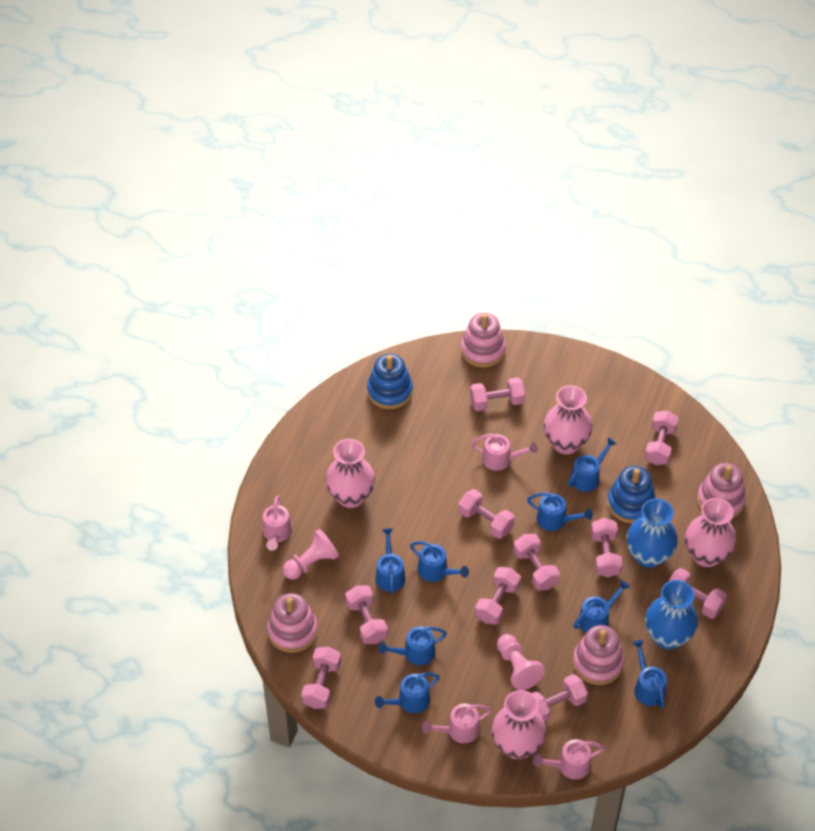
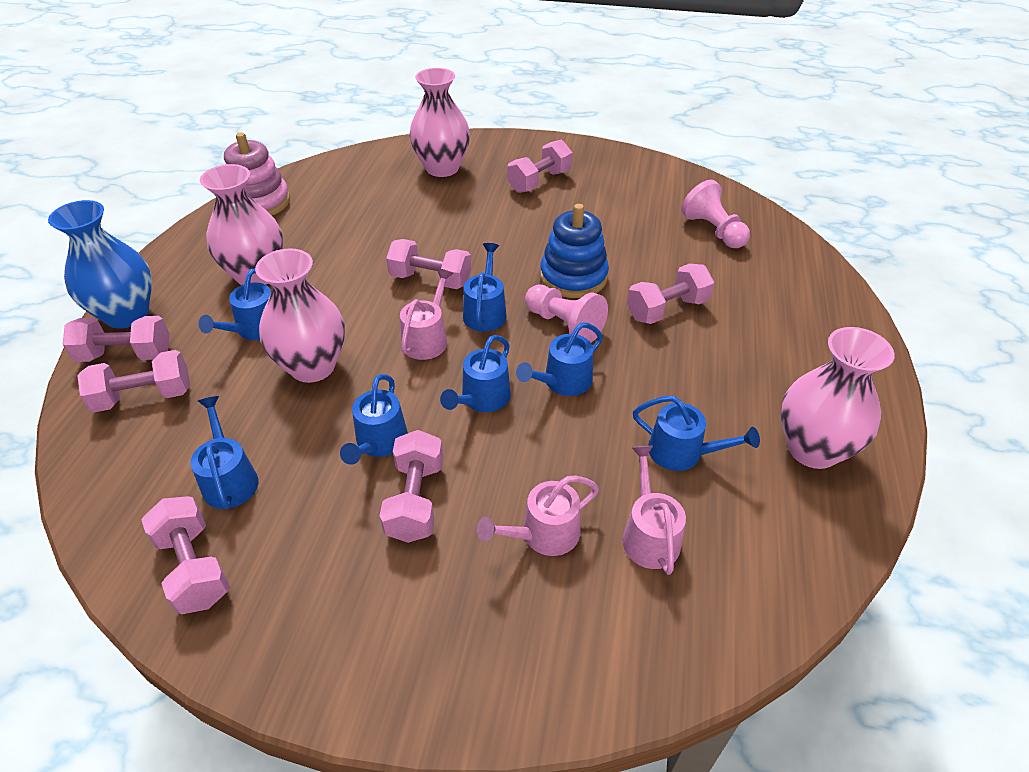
blue stacking toy: [367,354,413,409] [607,466,656,523] = 2 -> [540,204,609,298] = 1
blue vase: [627,498,678,568] [645,580,698,649] = 2 -> [48,200,152,329] = 1
blue watering can: [375,673,440,713] [376,528,405,594] [378,626,447,665] [410,541,469,582] [527,492,593,531] [568,438,617,492] [573,580,630,633] [632,640,667,708] = 8 -> [190,396,258,509] [199,269,271,340] [340,374,408,465] [440,335,511,412] [463,243,507,332] [516,323,603,396] [633,396,760,471] = 7
pink dumbbell: [302,647,341,709] [345,585,388,644] [458,489,515,539] [470,377,525,411] [475,567,521,625] [513,534,560,591] [532,674,588,722] [591,518,622,577] [645,410,678,465] [668,568,727,619] = 10 -> [63,316,169,362] [77,350,190,412] [141,496,230,614] [380,430,443,543] [386,239,471,289] [508,140,573,193] [627,263,714,324] = 7
pink stacking toy: [267,593,318,653] [461,313,506,367] [573,625,624,685] [697,463,746,518] = 4 -> [224,132,290,215] = 1
pink watering can: [263,496,292,551] [422,703,492,743] [471,434,538,471] [533,739,604,780] = 4 -> [400,268,453,360] [477,476,599,556] [622,446,686,575] = 3

